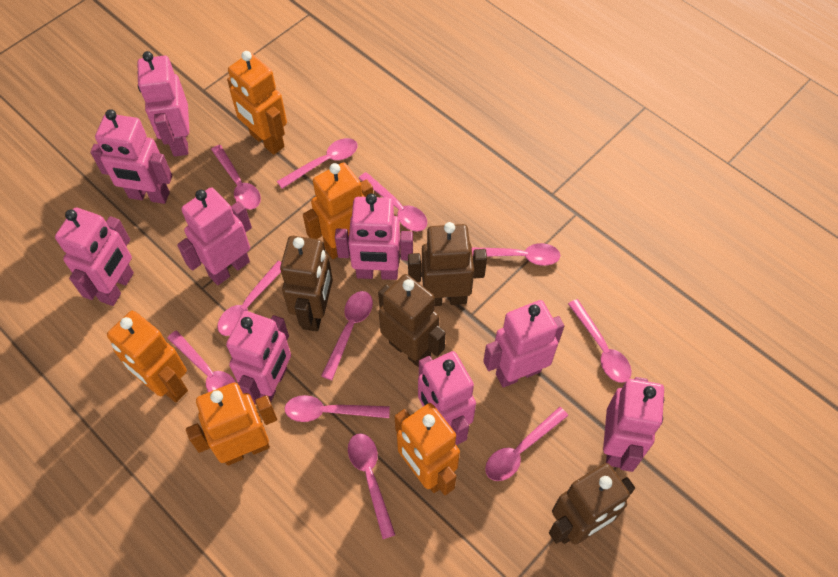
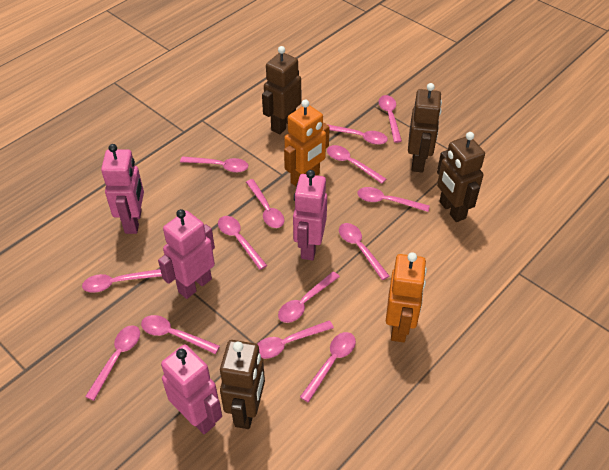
orange robot: [107,311,188,402] [186,382,277,466] [227,51,287,155] [303,163,373,259] [394,403,460,495] = 5 -> [284,100,330,186] [386,252,427,342] = 2
pink robot: [55,208,134,306] [90,109,172,204] [138,51,189,157] [177,187,252,285] [226,311,291,404] [335,193,413,280] [418,351,476,445] [483,300,564,388] [603,377,664,472] = 9 -> [101,144,144,234] [158,209,215,299] [161,344,222,434] [293,170,327,260] = 4
pink spoon: [167,331,236,392] [211,145,261,209] [218,261,281,336] [277,138,358,189] [285,395,390,422] [321,291,373,380] [348,433,395,539] [358,172,427,232] [472,243,560,266] [485,407,568,481] [568,299,632,383] = 11 -> [82,269,162,293] [85,325,140,401] [141,315,220,354] [180,156,248,173] [218,216,267,270] [246,179,284,228] [257,320,334,359] [278,271,340,323] [300,332,356,403] [327,145,386,184] [328,125,388,145] [339,223,389,280] [357,187,430,212] [379,95,402,143] = 14

